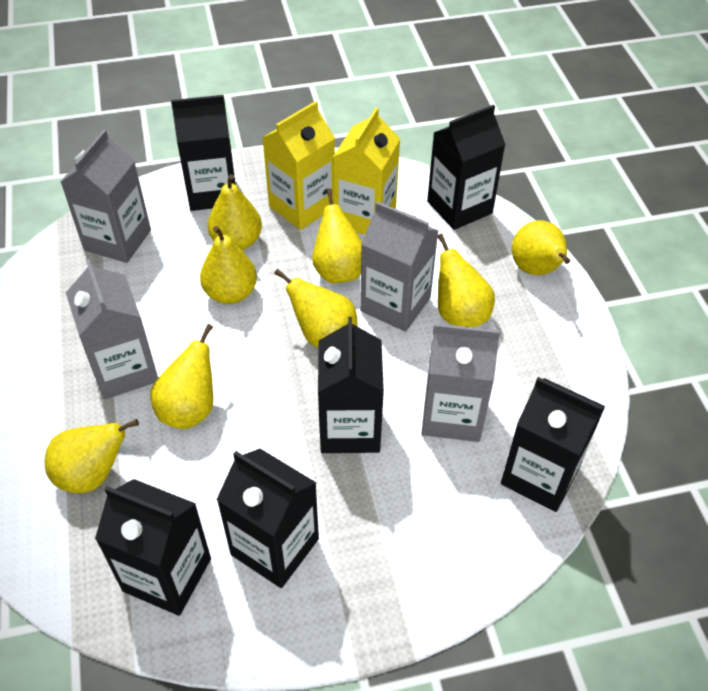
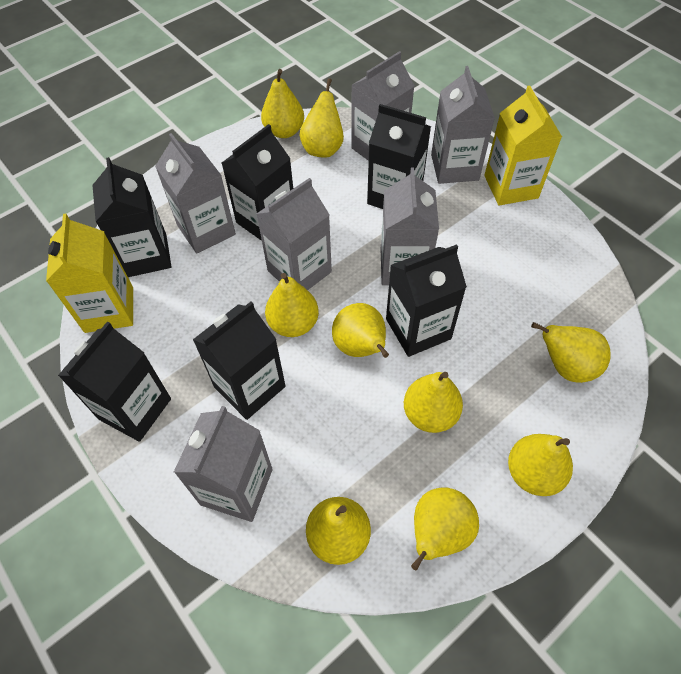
grey carton: [61,130,151,263] [66,259,158,399] [360,201,439,332] [421,323,500,442] = 4 -> [155,133,236,253] [174,406,273,522] [257,178,332,290] [351,51,415,161] [381,167,439,285] [431,66,495,184] = 6
yellow pear: [44,419,139,493] [150,324,213,429] [200,226,257,304] [208,174,262,250] [274,269,358,348] [312,188,362,283] [438,233,495,327] [512,220,570,275] = 8 -> [261,69,304,138] [265,273,319,337] [299,78,344,158] [306,497,371,565] [332,303,389,358] [404,372,463,433] [411,487,479,571] [508,434,573,496] [531,322,611,383] = 9

